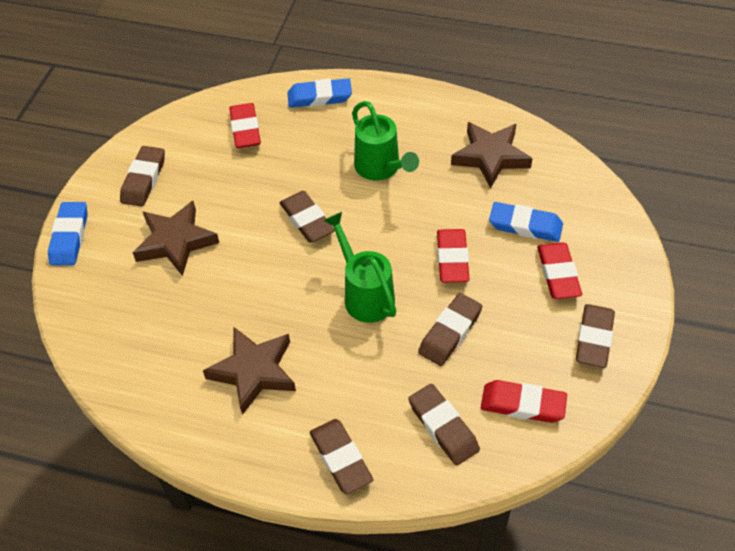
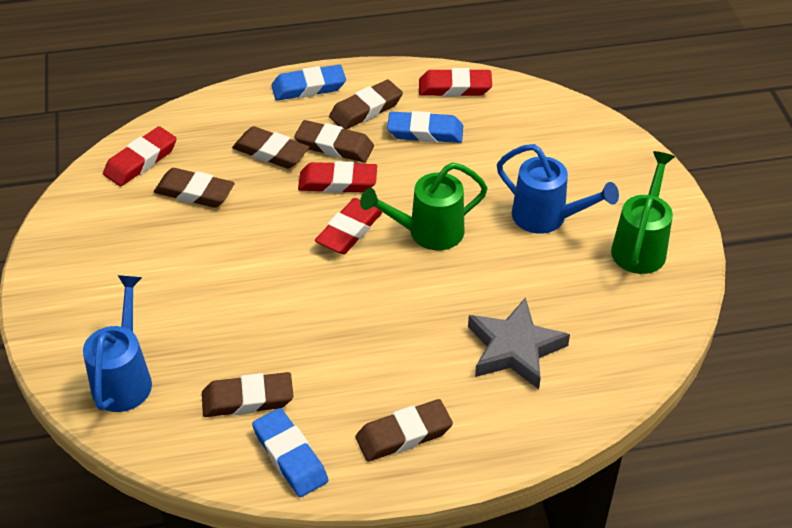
blue watering can: none = 0 -> [83,275,152,412] [497,144,619,234] = 2
brown star: [133,201,219,276] [203,327,296,415] [451,122,533,188] = 3 -> none = 0
grey star: none = 0 -> [468,297,570,389] = 1

